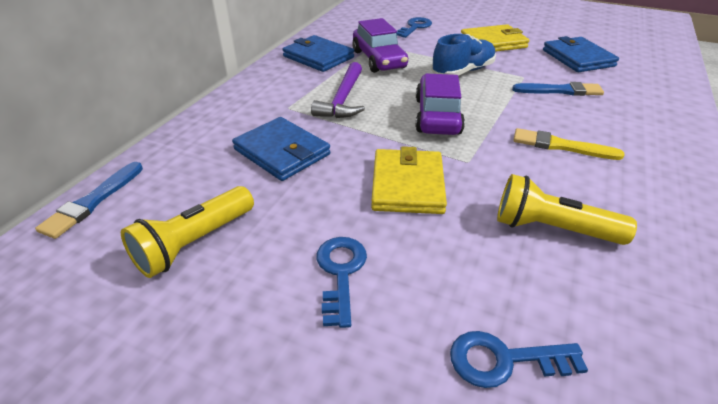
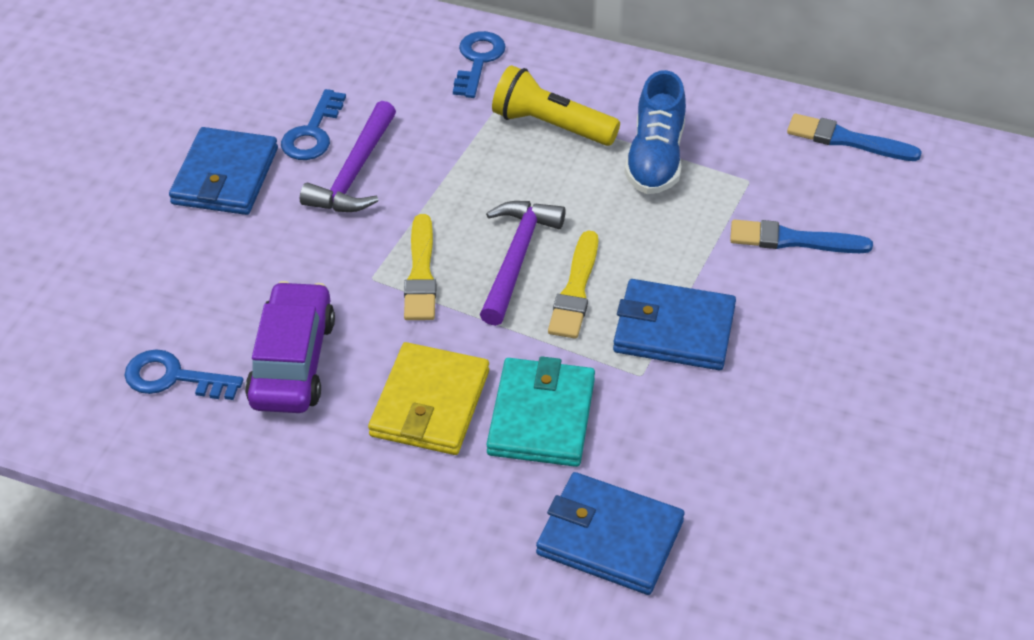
purple car: [352,18,408,73] [415,73,465,135] = 2 -> [245,281,335,413] = 1
purple hammer: [311,62,365,118] = 1 -> [300,101,396,212] [480,201,566,326] = 2
turquoise wallet: none = 0 -> [486,356,595,467] = 1
yellow brush: [513,128,625,160] = 1 -> [404,214,436,320] [548,230,598,339] = 2
yellow flashlight: [121,186,254,278] [497,174,637,245] = 2 -> [492,65,620,146] = 1
yellow wallet: [371,146,447,214] [461,24,529,52] = 2 -> [368,342,489,455] = 1

